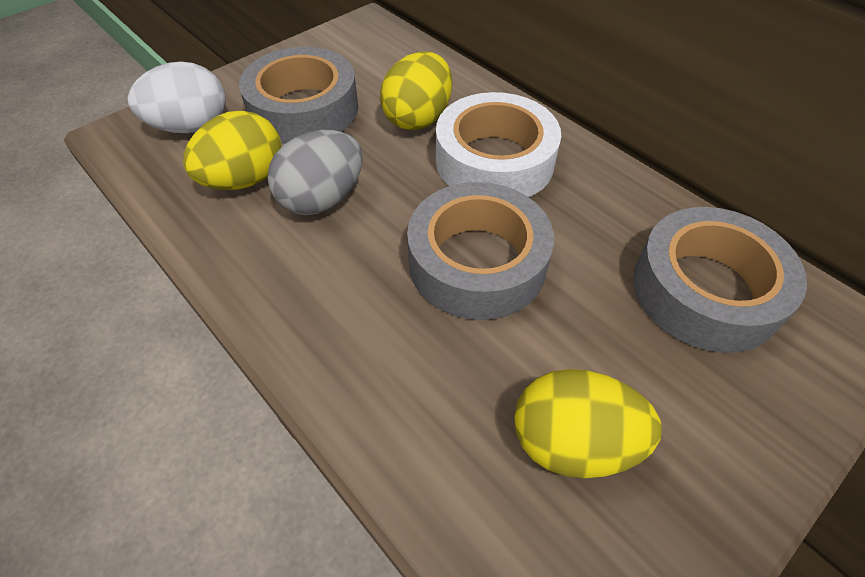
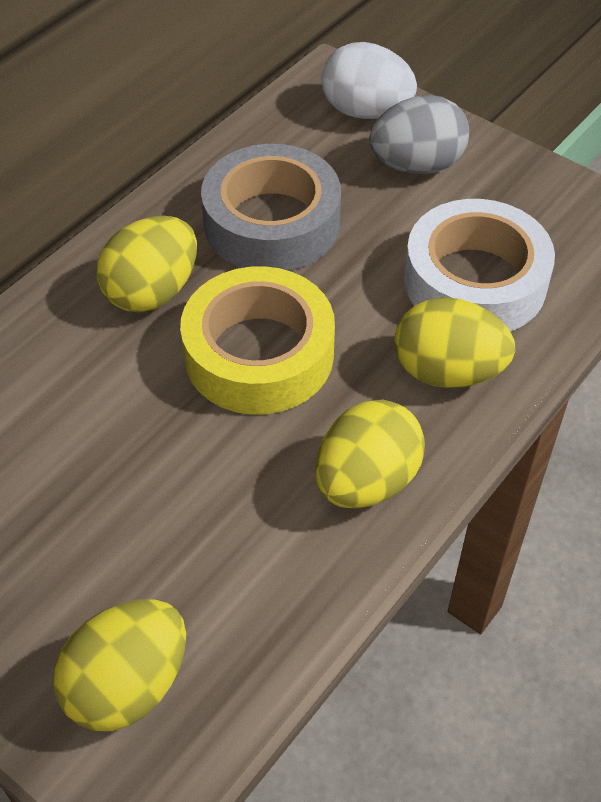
grey tape: [239,47,358,144] [407,182,554,320] [633,207,807,353] = 3 -> [201,144,341,271] = 1
yellow egg: [183,111,282,190] [380,51,452,130] [514,369,662,479] = 3 -> [53,599,186,731] [97,216,197,312] [315,400,425,509] [394,297,515,388] = 4
yellow tape: none = 0 -> [180,266,335,415] = 1

